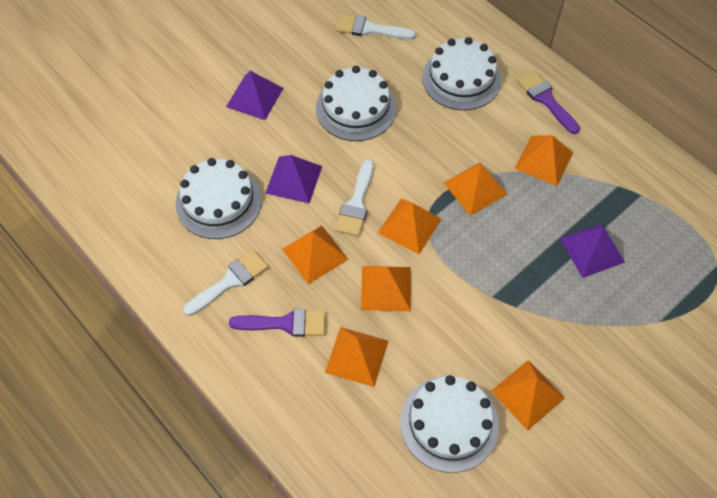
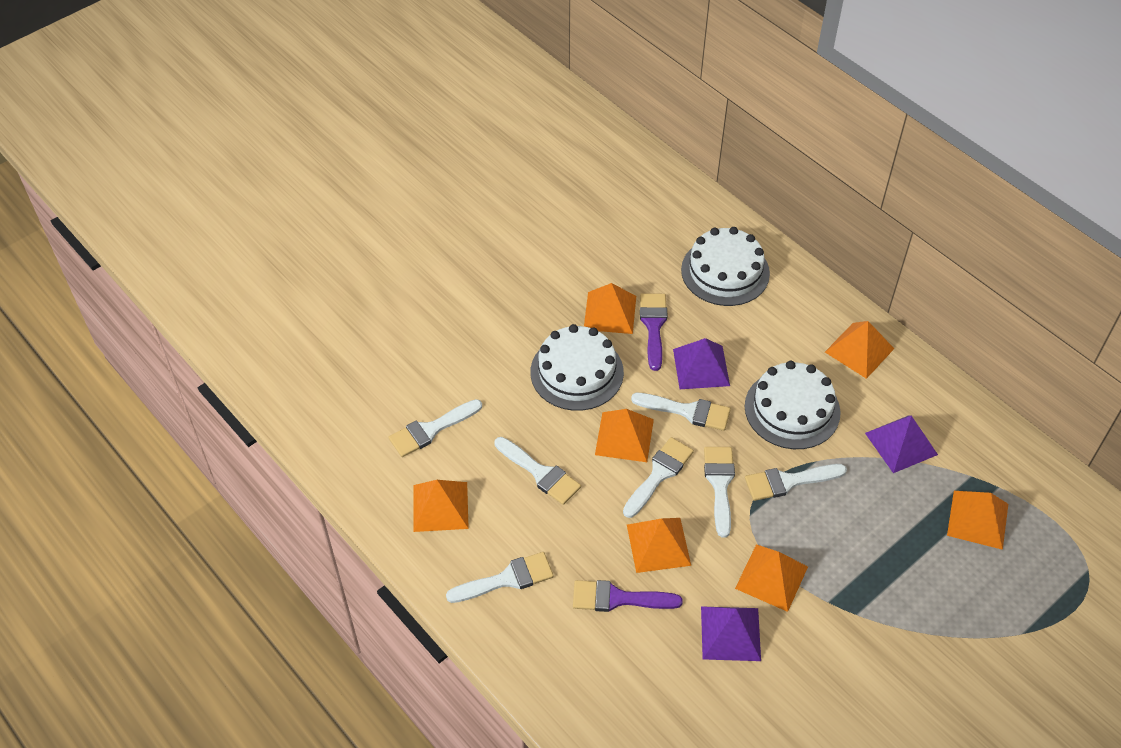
white brush: [183,250,268,316] [335,160,374,236] [336,14,416,39] = 3 -> [389,399,482,457] [446,552,554,603] [495,437,581,505] [623,437,694,518] [631,393,731,431] [704,447,735,538] [745,464,847,501] = 7
white cake: [176,158,262,239] [316,66,396,141] [400,375,499,473] [422,37,501,110] = 4 -> [531,324,624,411] [681,227,770,306] [745,361,841,449] = 3

